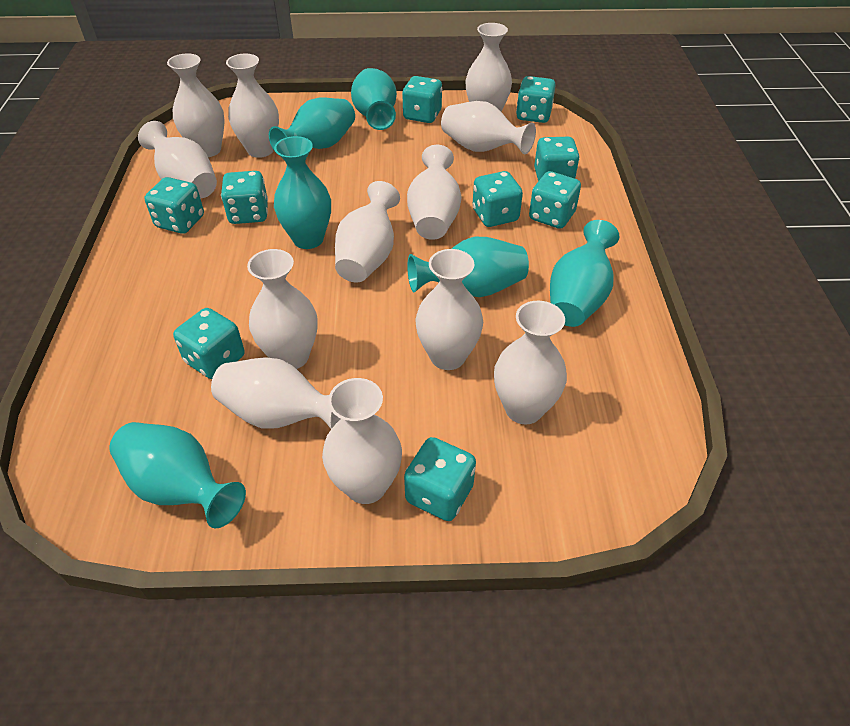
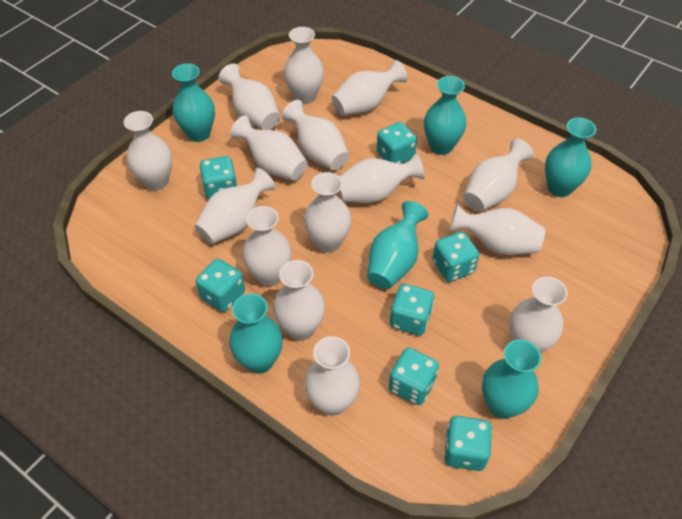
turquoise dice: [145,177,204,234] [173,308,244,379] [221,171,268,224] [402,76,442,123] [404,437,476,521] [473,171,523,227] [516,76,556,123] [529,171,581,229] [534,137,580,181] = 9 -> [196,259,245,312] [199,156,237,200] [377,122,417,164] [389,348,439,405] [390,284,434,336] [433,231,479,282] [444,416,492,471] = 7
white vase: [138,121,217,198] [167,53,225,157] [211,357,341,429] [226,54,279,158] [247,249,318,369] [322,378,402,504] [335,181,400,282] [407,145,461,240] [415,249,483,370] [441,101,536,154] [465,23,512,111] [494,301,567,424] = 12 -> [124,111,172,190] [195,168,276,244] [219,63,280,130] [230,115,308,181] [242,206,292,286] [273,260,325,340] [282,100,349,170] [284,27,324,104] [304,172,351,253] [304,336,360,416] [332,60,408,116] [338,153,424,203] [450,204,545,255] [463,139,534,212] [509,277,568,353] = 15

